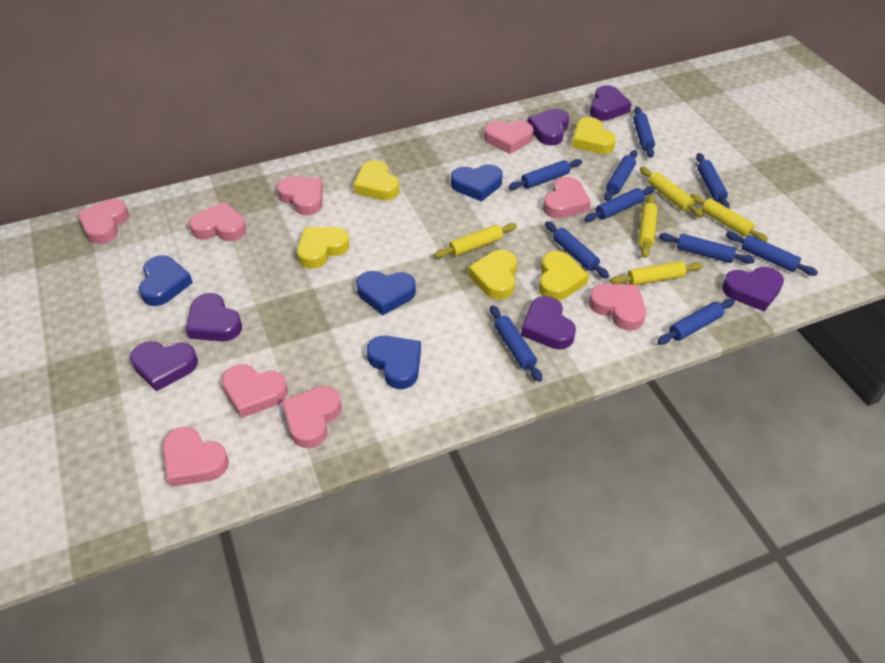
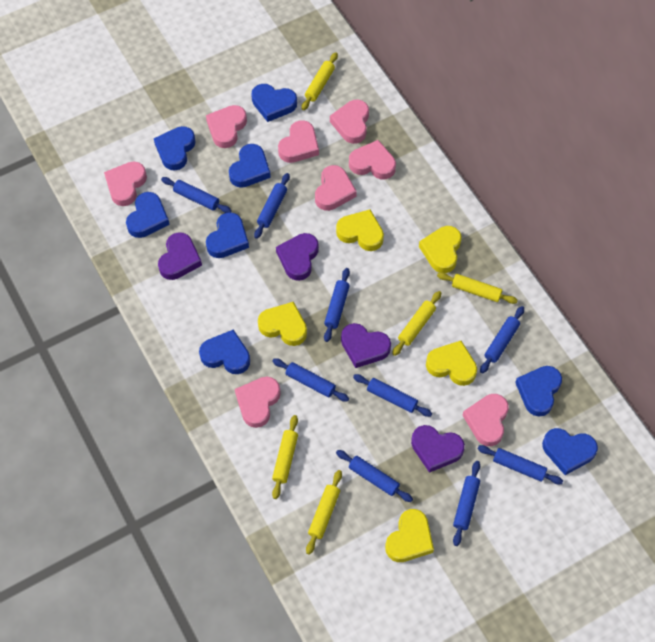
blue heart: [139,255,193,306] [356,271,416,315] [367,336,421,389] [451,164,503,202] = 4 -> [126,192,170,238] [154,126,196,171] [199,329,250,374] [206,212,249,258] [229,144,271,188] [251,84,297,122] [515,366,562,417] [542,428,598,475] = 8
blue rolling pin: [490,306,542,382] [508,159,582,190] [545,221,609,279] [584,186,655,222] [604,150,637,201] [633,107,655,158] [657,298,735,344] [659,233,755,264] [696,153,730,209] [726,232,818,276] = 10 -> [161,177,232,213] [254,173,290,239] [272,358,349,402] [324,268,350,342] [336,450,413,502] [353,374,432,417] [453,461,480,546] [477,445,563,484] [480,306,524,373] = 9
pink heart: [77,199,129,244] [163,427,229,487] [189,202,246,241] [222,364,288,418] [277,177,323,215] [282,386,342,448] [484,121,533,154] [543,177,591,219] [589,284,646,331] = 9 -> [104,161,147,206] [206,105,247,148] [235,377,281,428] [278,120,319,163] [315,165,357,211] [330,100,369,144] [349,140,396,179] [462,394,509,446] = 8
purple heart: [130,341,198,392] [186,293,242,341] [521,296,576,349] [528,109,569,146] [590,85,632,121] [722,267,784,312] = 6 -> [158,232,202,280] [276,233,319,281] [341,323,391,368] [411,425,465,473] = 4

